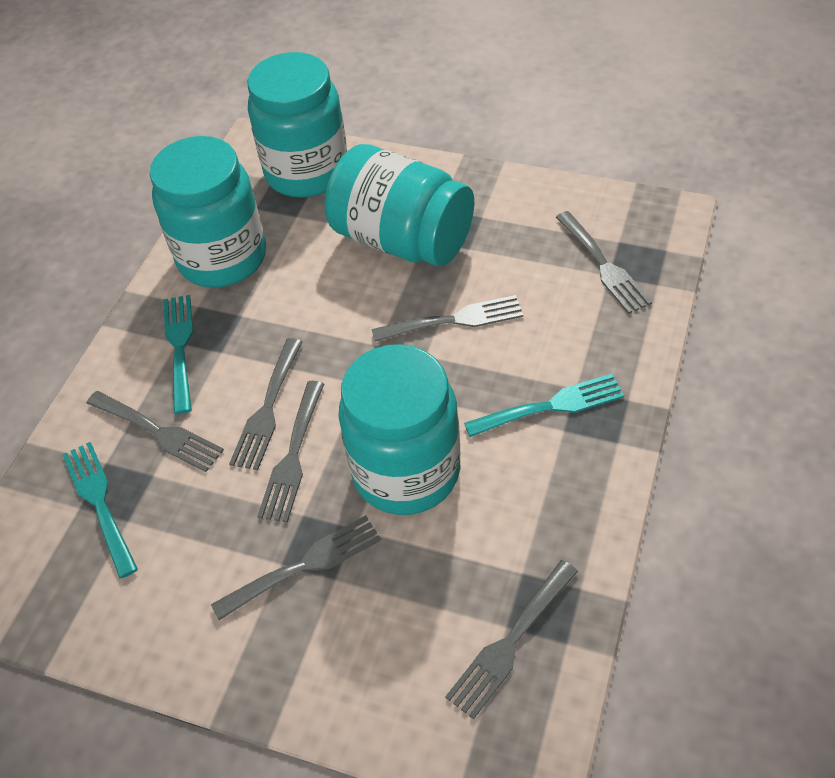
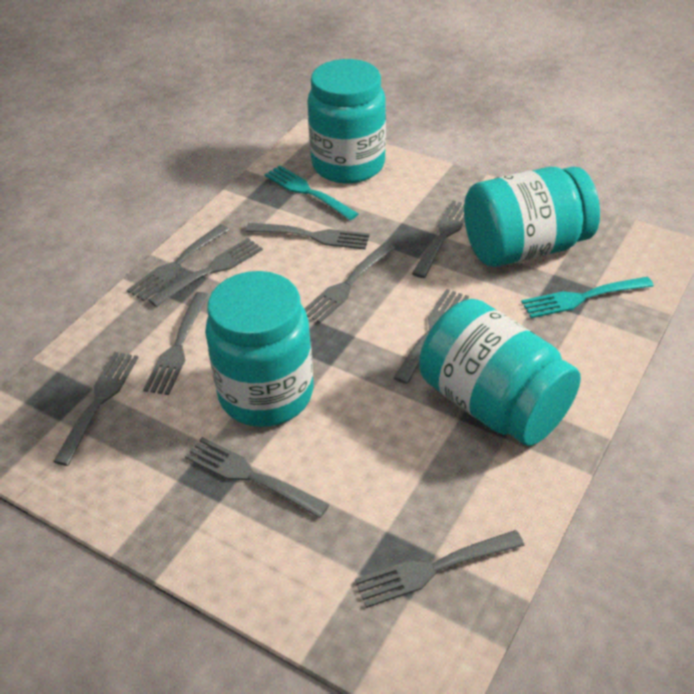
grey fork: [87,391,224,472] [211,515,381,620] [229,338,303,470] [257,381,324,523] [372,295,523,342] [445,560,578,720] [556,211,652,314] = 7 -> [53,352,139,466] [127,224,229,301] [143,292,210,395] [148,238,263,307] [185,437,329,518] [245,223,370,249] [304,243,395,323] [355,530,525,608] [394,289,469,384] [412,200,465,278] = 10
turquoise fork: [62,442,138,578] [164,295,193,414] [464,374,624,437] = 3 -> [264,165,358,220] [521,277,654,318] = 2

